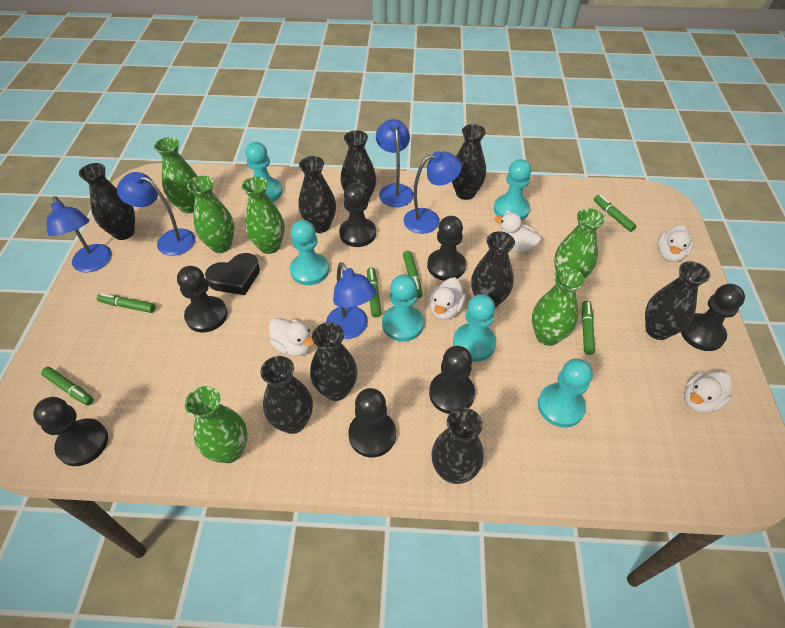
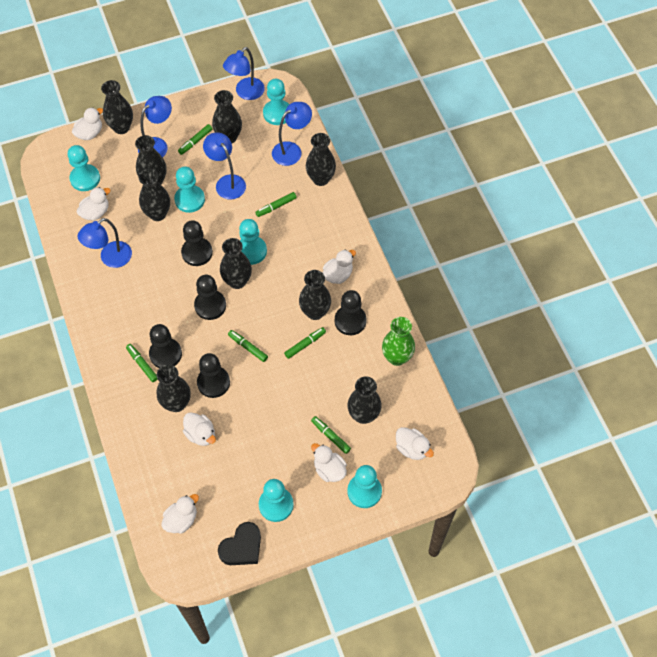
black pawn: [33,397,108,466] [177,266,228,333] [339,183,376,247] [348,388,396,457] [427,216,466,281] [429,346,475,414] [681,284,745,351] = 7 -> [149,324,182,368] [181,220,213,266] [194,275,226,320] [197,353,230,398] [335,290,367,335] = 5
green vase: [154,137,197,214] [185,386,248,463] [187,176,235,253] [242,176,285,254] [532,267,585,346] [554,208,605,279] = 6 -> [382,317,415,366] = 1
white duck: [269,318,314,356] [429,277,466,320] [494,212,541,253] [657,225,694,262] [684,371,732,413] = 5 -> [72,107,103,140] [76,187,111,221] [161,494,199,534] [183,412,216,446] [311,443,347,482] [323,249,356,284] [396,427,434,460] = 7

